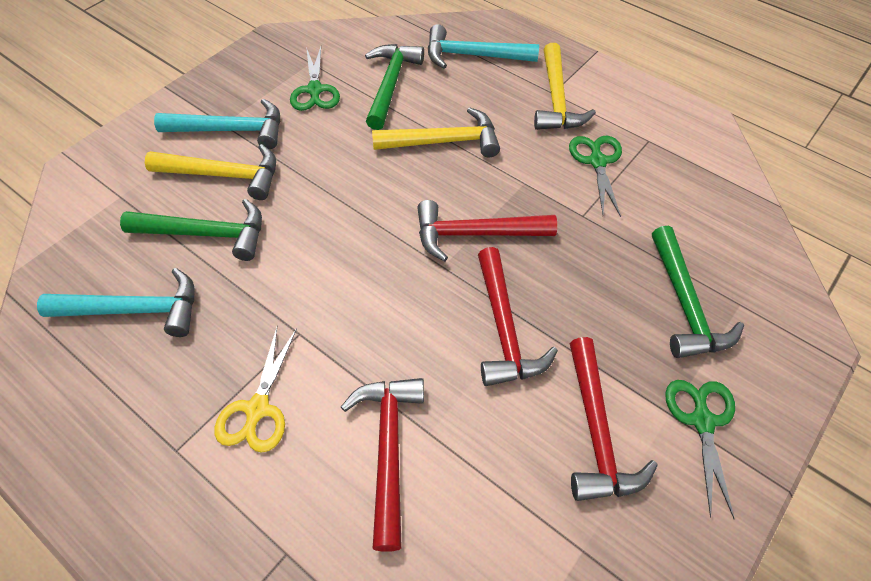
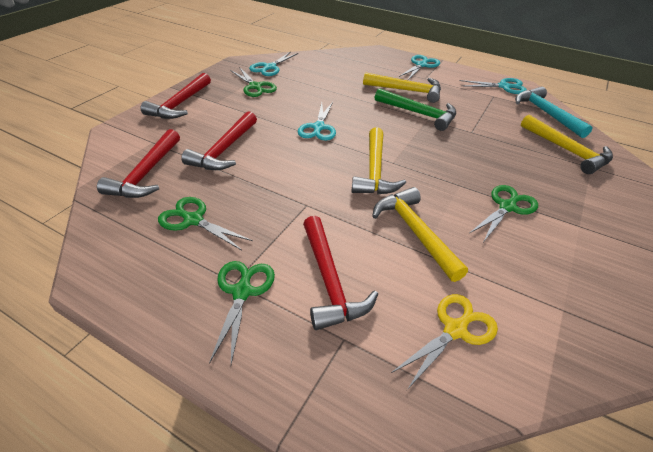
green hammer: [120,199,262,261] [365,44,424,130] [652,226,744,358] = 3 -> [375,88,456,131] = 1
green scissors: [290,47,340,111] [569,136,622,217] [665,380,735,519] = 3 -> [158,197,253,250] [209,261,275,364] [230,67,277,97] [470,185,538,241] = 4
turquoise hammer: [37,268,194,337] [154,99,280,149] [428,24,539,69] = 3 -> [515,87,593,138] = 1
turquoise scissors: none = 0 -> [249,52,298,76] [298,102,336,141] [399,55,440,80] [460,78,527,94] = 4
yellow hammer: [145,144,276,200] [372,107,500,157] [534,43,596,130] = 3 -> [351,127,406,194] [363,72,441,103] [372,187,468,282] [521,115,613,174] = 4

